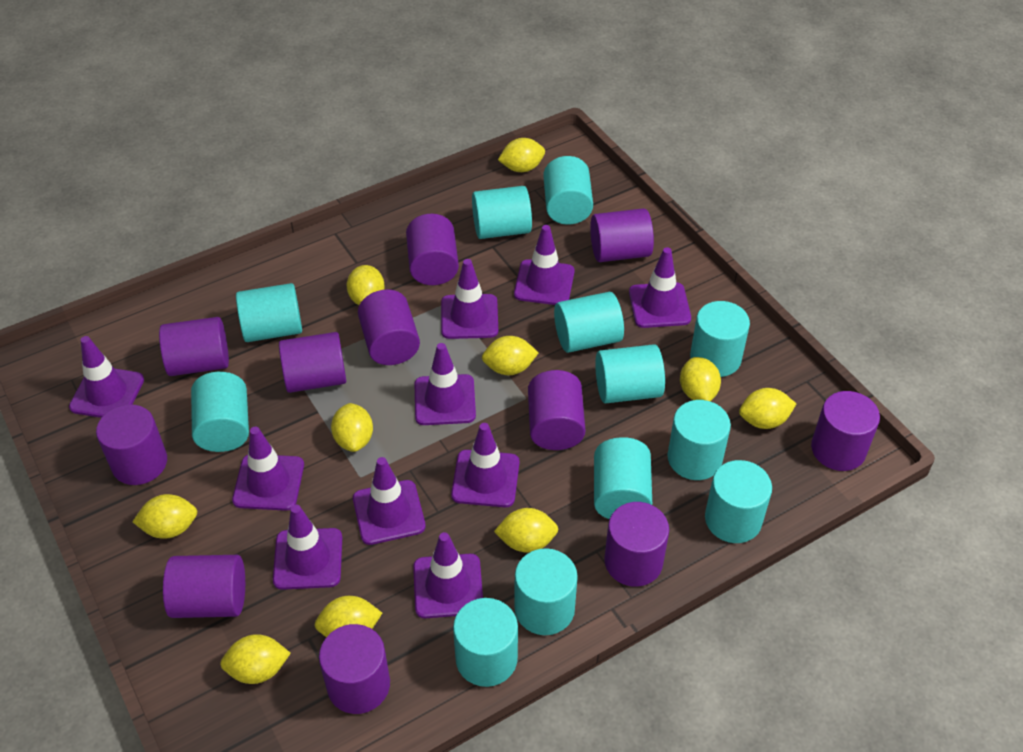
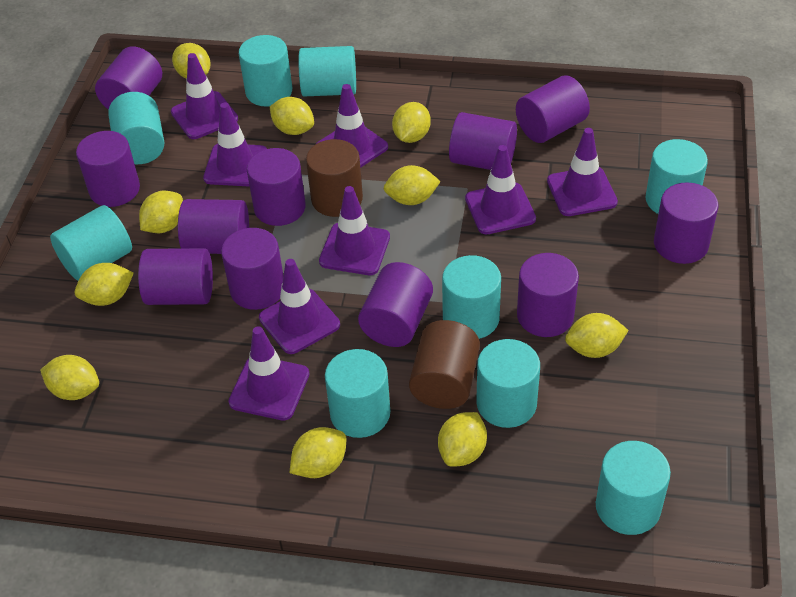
brown cylinder: none = 0 -> [306,139,363,217] [409,320,480,409] = 2
purple traffic cone: [69,336,144,418] [232,427,304,511] [273,505,342,590] [353,457,426,545] [413,532,483,618] [415,343,476,425] [441,259,498,339] [451,423,520,507] [514,225,575,305] [629,247,691,328] = 10 -> [171,53,238,139] [203,103,267,187] [228,326,309,421] [259,259,340,354] [316,84,388,168] [319,186,390,275] [465,145,536,234] [547,128,618,216] = 8
turquoise cylinder: [191,372,249,452] [236,283,302,342] [453,598,518,687] [472,186,532,239] [515,548,578,635] [543,156,593,225] [554,292,624,353] [594,437,652,519] [595,344,665,403] [667,400,731,480] [690,301,750,377] [705,460,772,543] = 12 -> [50,205,132,281] [108,92,164,164] [239,35,292,107] [298,46,356,97] [325,349,390,438] [442,255,501,339] [476,339,540,428] [596,441,671,535] [645,139,708,214] = 9

